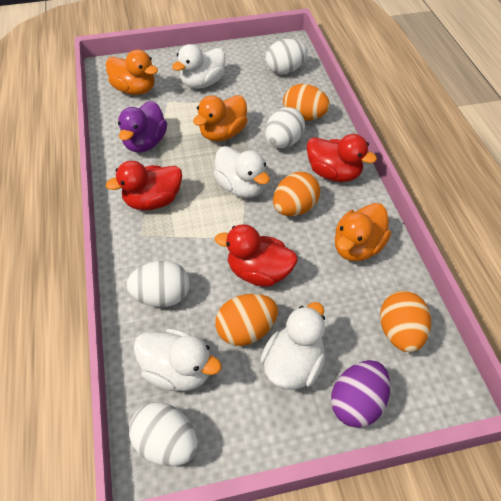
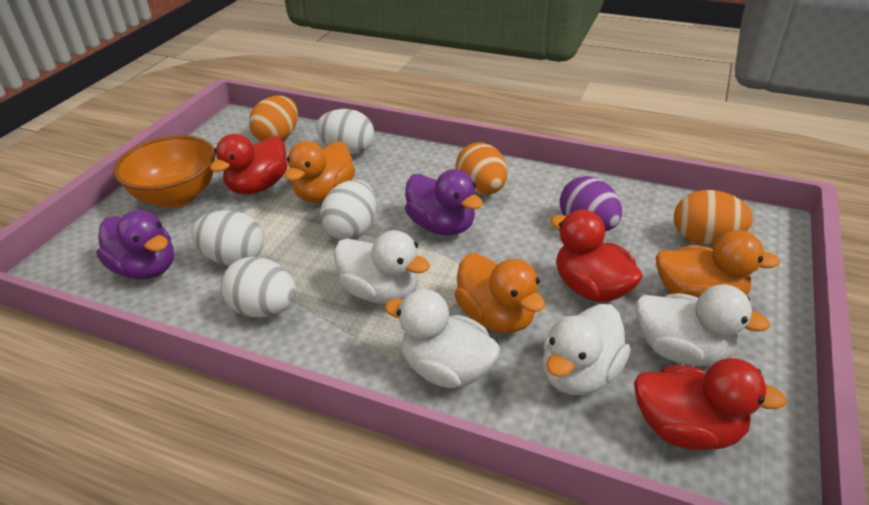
orange bowl: none = 0 -> [113,135,215,208] = 1
orange egg: [215,294,278,346] [273,172,320,216] [283,84,330,121] [380,291,431,352] = 4 -> [249,96,298,141] [455,142,507,195] [674,190,753,245] = 3
purple duck: [118,101,167,153] = 1 -> [96,210,174,279] [405,169,483,235] = 2

